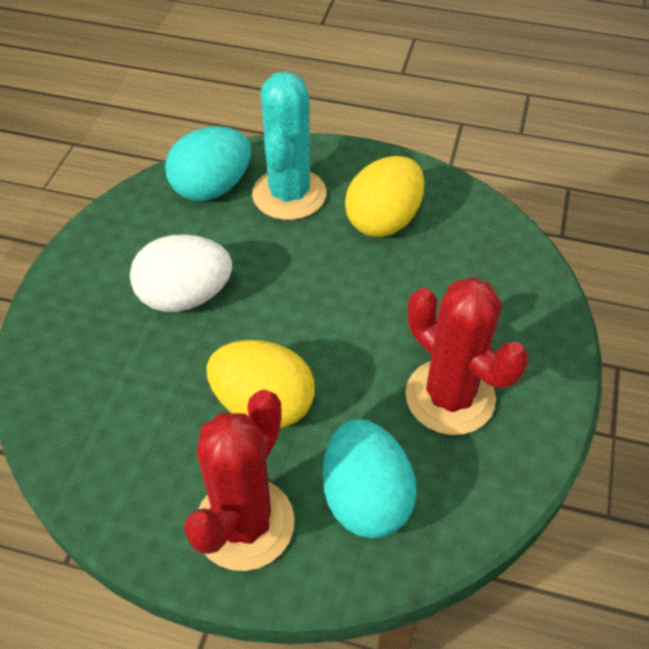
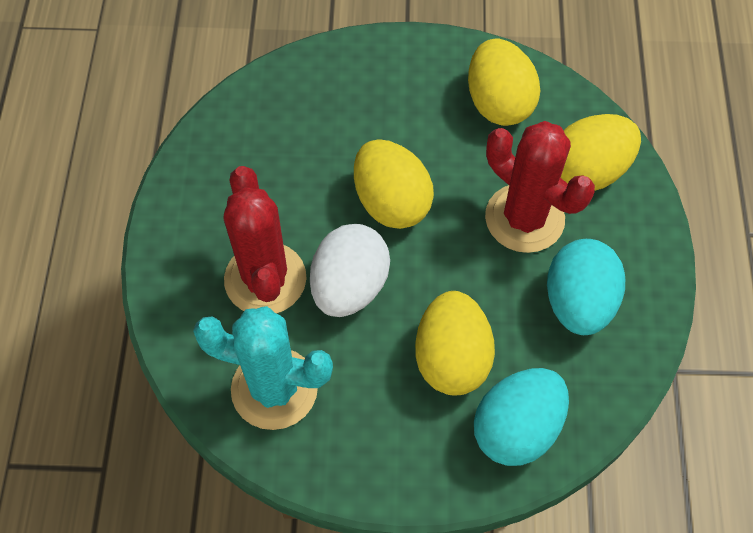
yellow egg: [206,340,315,428] [345,156,425,237] = 2 -> [354,139,434,229] [415,291,495,395] [468,38,540,126] [561,114,641,191] = 4

